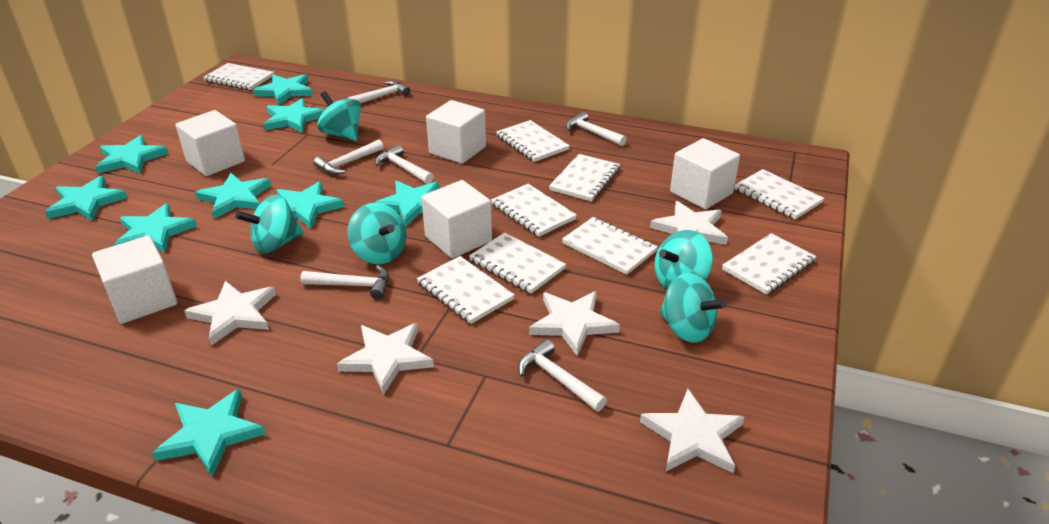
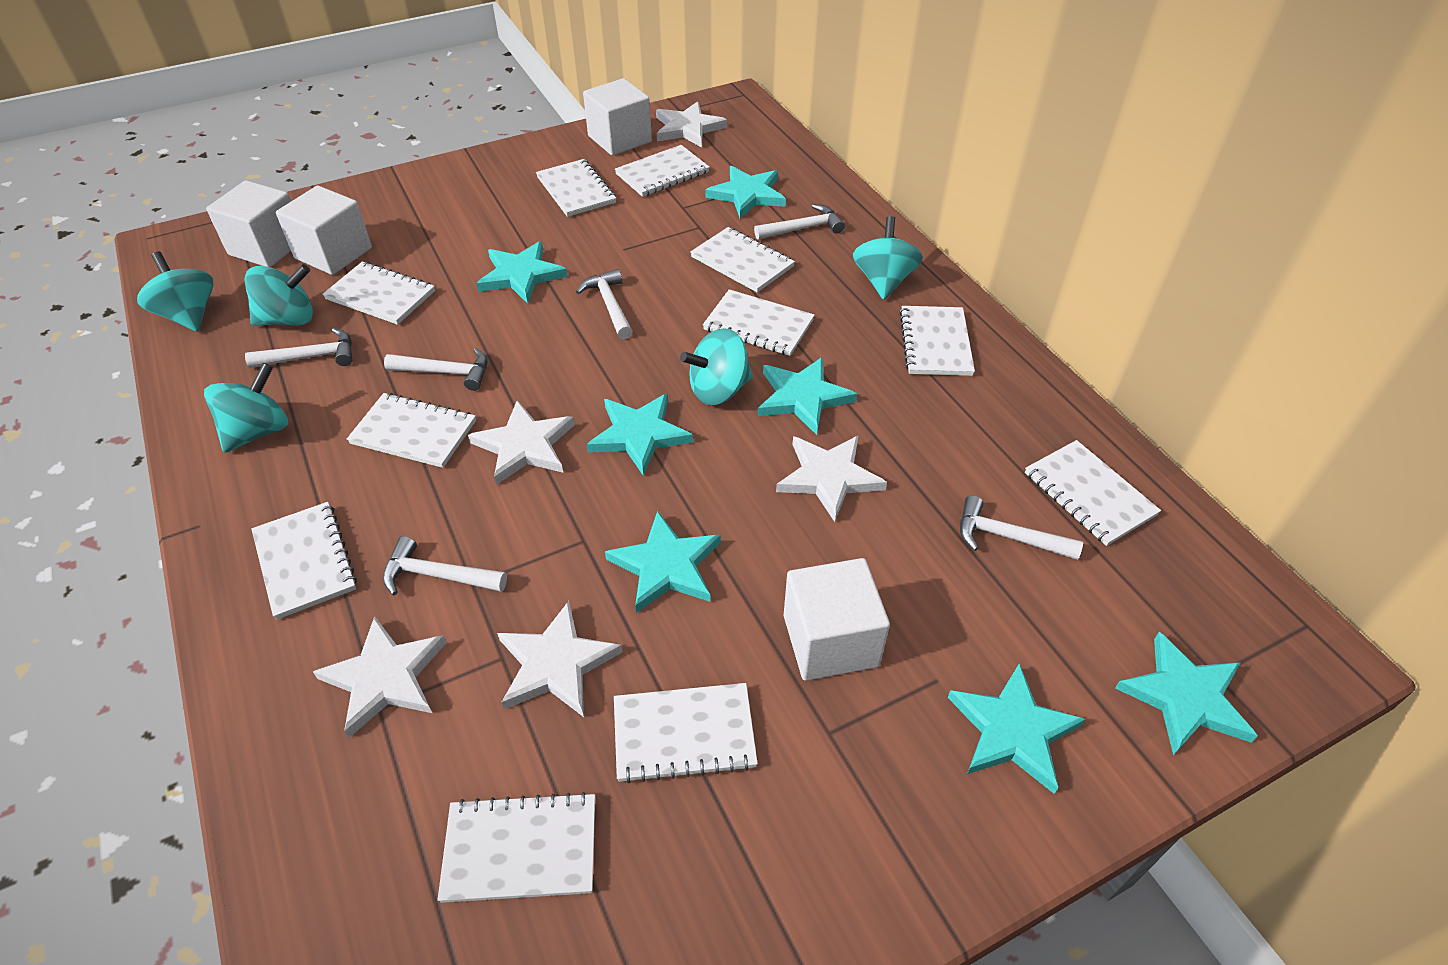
turquoise star: [45,176,127,221] [96,135,168,174] [114,203,197,253] [152,388,266,477] [195,173,271,219] [253,74,313,105] [264,98,324,133] [276,181,344,229] [374,180,439,226] = 9 -> [476,241,568,304] [587,393,693,476] [605,511,721,613] [706,166,786,218] [758,357,857,435] [948,664,1086,794] [1115,632,1258,755] = 7
white cube: [92,235,177,324] [175,110,245,176] [421,180,492,258] [426,100,486,164] [670,138,740,209] = 5 -> [206,180,291,267] [276,186,372,275] [583,78,652,156] [784,558,890,681] = 4
white notebook: [203,63,274,90] [417,256,515,324] [469,233,566,294] [491,184,577,237] [496,120,570,162] [549,154,620,201] [562,217,658,275] [722,233,816,295] [734,169,824,219] = 9 -> [252,502,357,620] [322,261,435,325] [347,393,476,468] [438,792,595,903] [536,159,616,217] [614,683,758,783] [615,145,710,197] [690,227,795,293] [703,289,815,356] [899,306,975,376] [1025,440,1161,546] = 11

